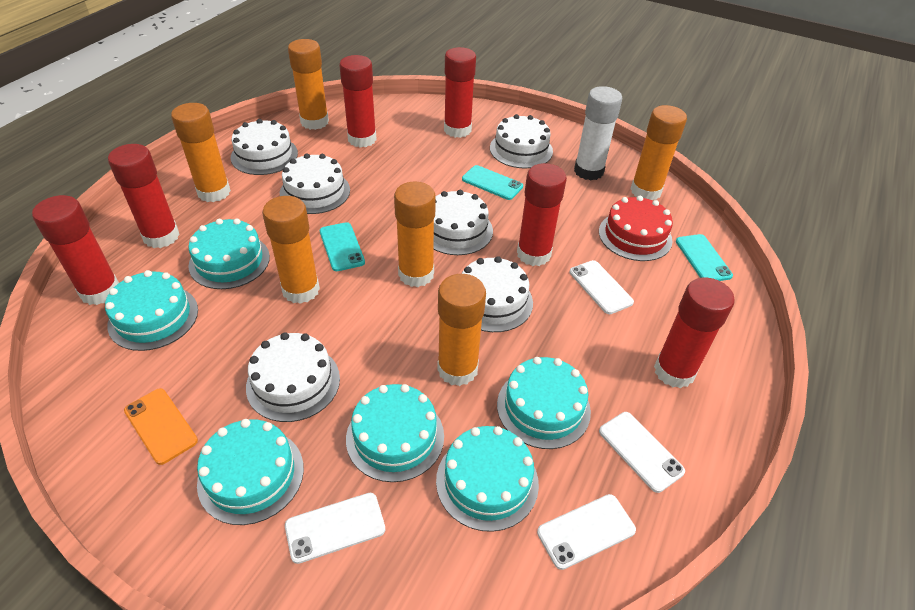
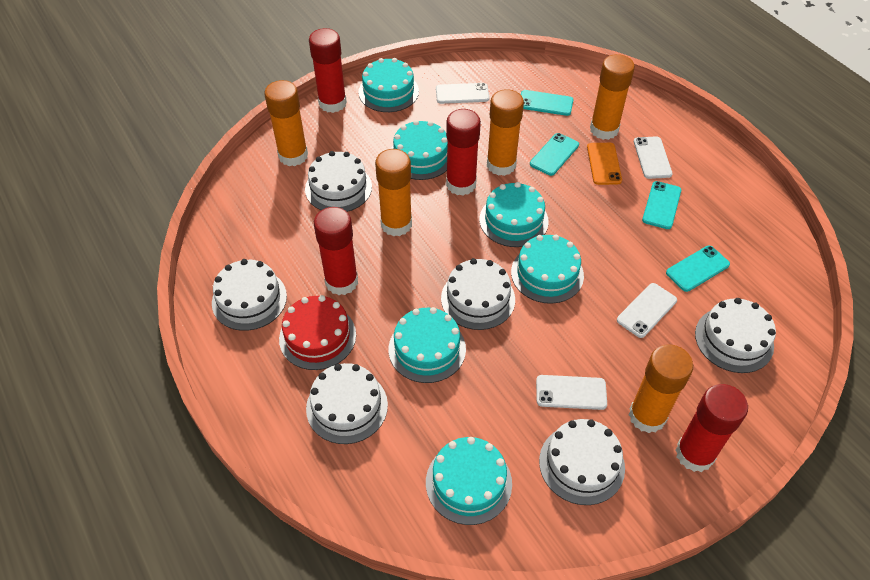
orange glue stick: [171,103,231,202] [262,196,320,304] [288,39,329,130] [394,182,436,287] [437,274,486,386] [631,105,687,200] = 6 -> [264,80,308,166] [375,149,412,236] [487,89,524,176] [590,54,635,140] [629,344,693,433] = 5
red glue stick: [32,195,119,305] [108,144,180,248] [339,55,377,148] [444,47,476,138] [517,163,567,266] [654,277,735,388] = 6 -> [309,28,347,113] [314,207,358,295] [446,109,481,196] [676,384,748,472] = 4
turquoise phone: [320,222,365,271] [462,165,523,200] [676,234,733,281] = 3 -> [521,90,573,116] [530,133,579,176] [642,181,681,229] [666,246,730,292] = 4
white glue stick: [574,86,622,180] = 1 -> none = 0

